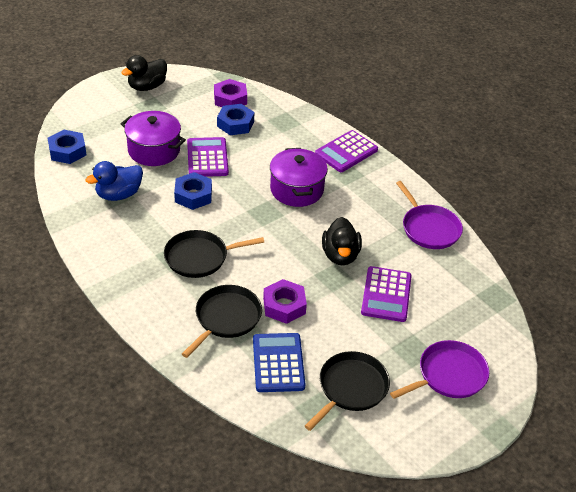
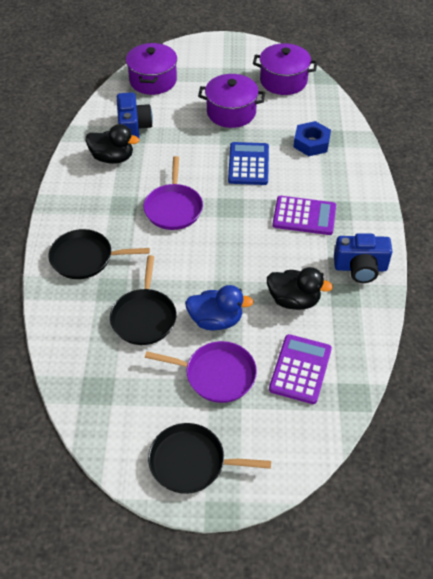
blue camera: none = 0 -> [117,92,153,138] [334,233,392,283] = 2
blue nut: [48,130,86,164] [174,172,212,210] [217,104,254,135] = 3 -> [294,121,331,156] = 1
purple calculator: [187,137,229,177] [315,130,378,172] [361,266,412,322] = 3 -> [269,334,332,404] [273,196,336,235] = 2
purple nut: [214,79,247,107] [263,279,307,324] = 2 -> none = 0
purple pot: [121,111,186,166] [270,148,328,207] = 2 -> [126,43,177,95] [198,74,265,128] [253,43,317,95] = 3

